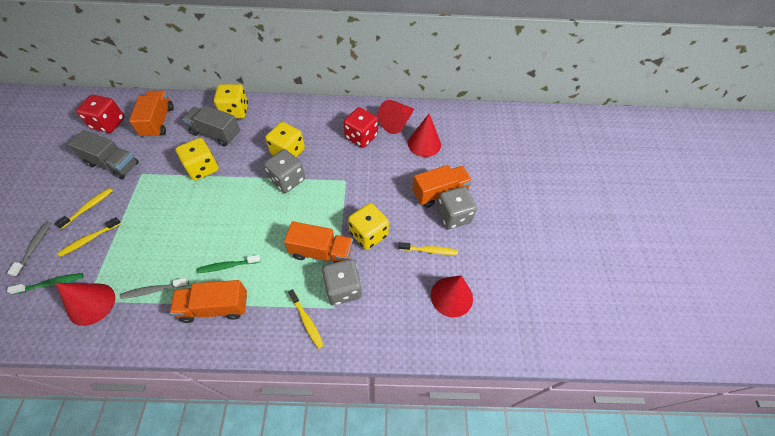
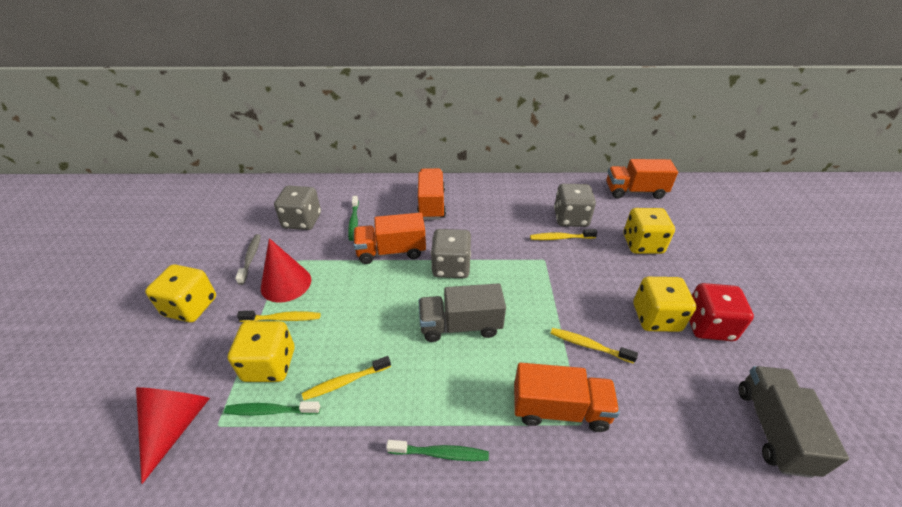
green toothbrush: [7,273,84,295] [197,255,261,273] = 2 -> [224,401,321,415] [348,196,359,241] [386,440,489,461] = 3
grey toothbrush: [7,221,51,277] [120,278,189,299] = 2 -> [235,234,261,285] = 1
red cone: [56,283,115,326] [378,100,414,134] [408,114,441,157] [431,275,473,317] = 4 -> [136,387,210,484] [261,238,311,303] = 2
red dice: [76,95,124,133] [343,107,378,148] = 2 -> [689,283,754,341] = 1

